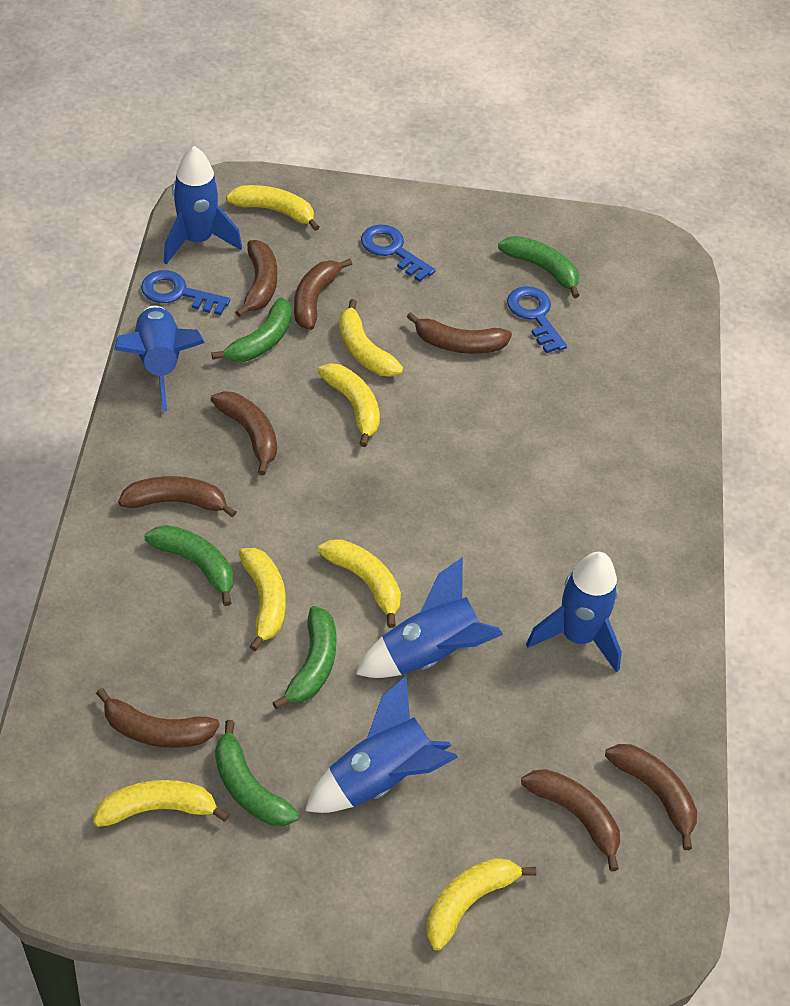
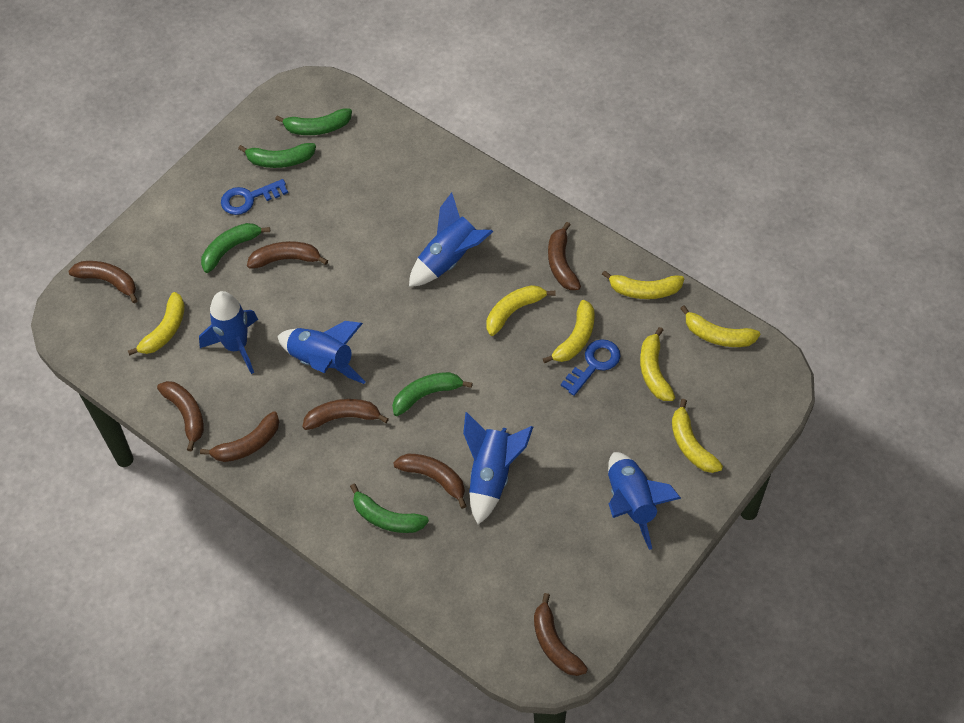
blue key: [141,270,230,315] [361,224,436,282] [507,286,567,353] = 3 -> [221,179,288,215] [561,339,621,396] = 2

